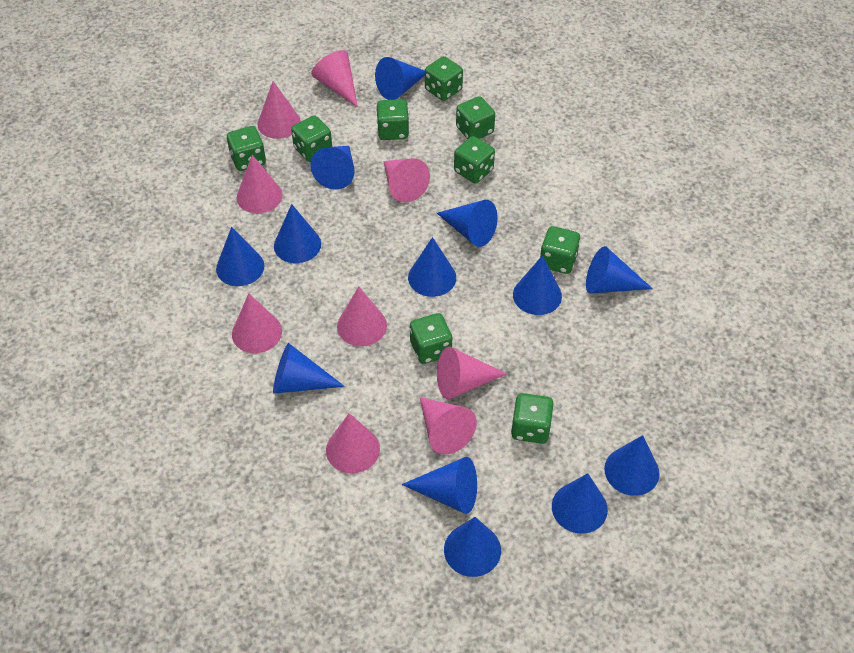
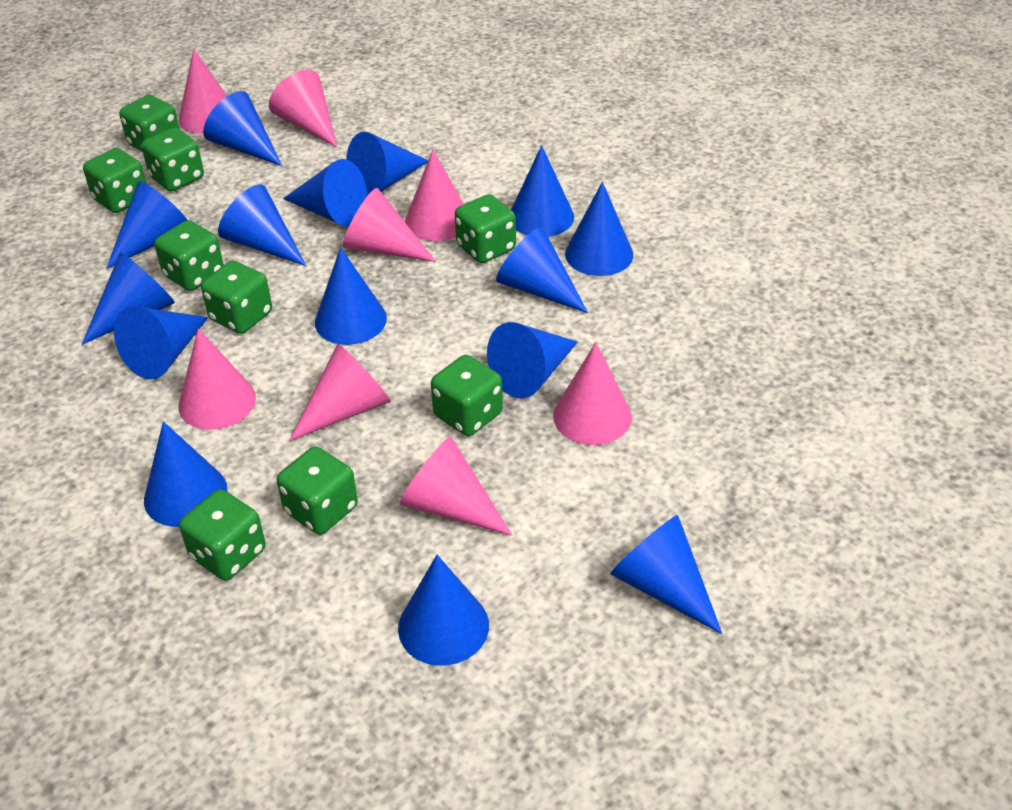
blue cone: [216,227,264,286] [273,343,345,394] [274,204,321,263] [310,146,355,190] [375,57,425,100] [401,457,477,514] [408,237,456,297] [437,200,498,247] [444,517,501,577] [513,255,562,315] [552,473,608,534] [586,246,653,293] [604,435,660,496] = 13 -> [82,252,175,345] [106,181,187,269] [114,306,208,379] [144,421,227,527] [203,91,282,166] [218,184,306,266] [283,159,367,227] [315,247,387,345] [346,132,428,196] [398,555,489,666] [487,322,578,398] [496,227,588,313] [511,145,574,237] [565,182,633,276] [610,515,722,634] = 15
pink cone: [232,293,282,353] [237,155,283,213] [257,81,301,139] [311,50,358,108] [326,413,380,474] [337,287,387,346] [383,158,430,202] [420,397,477,454] [437,347,507,399] = 9 -> [178,49,227,134] [179,328,256,430] [269,70,337,147] [289,344,391,441] [343,188,436,262] [400,437,512,536] [405,150,464,241] [553,342,632,445] = 8

